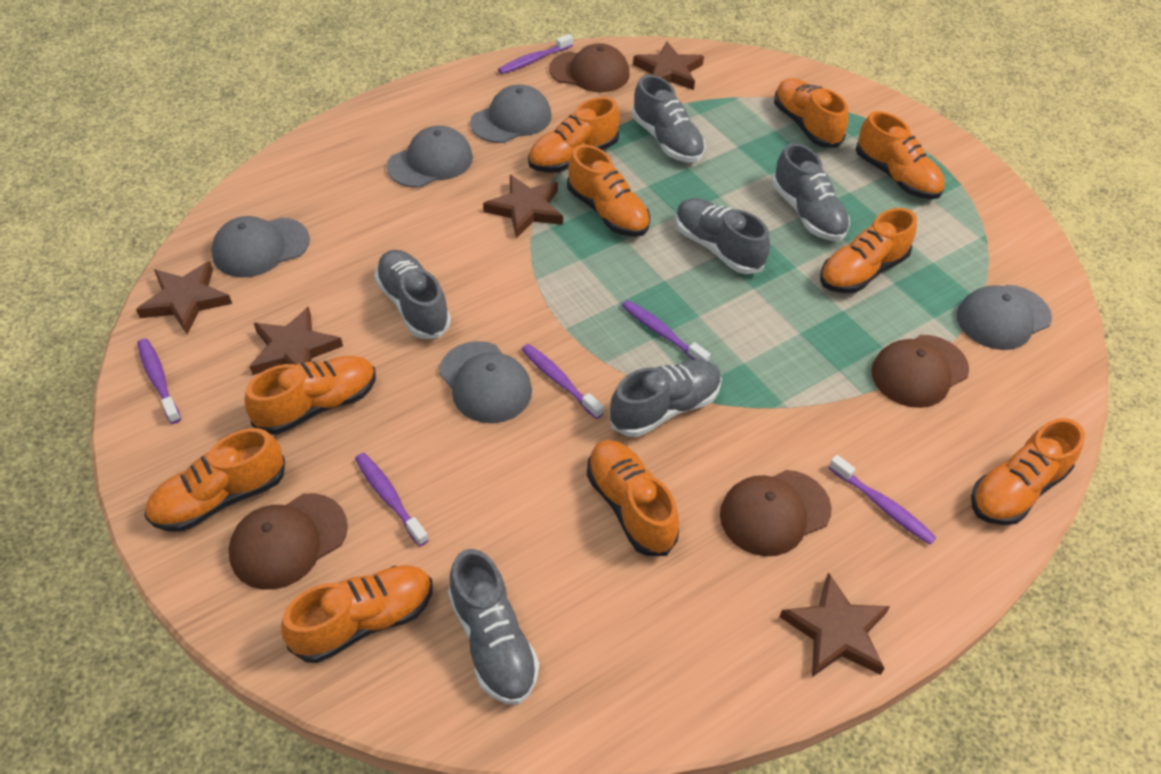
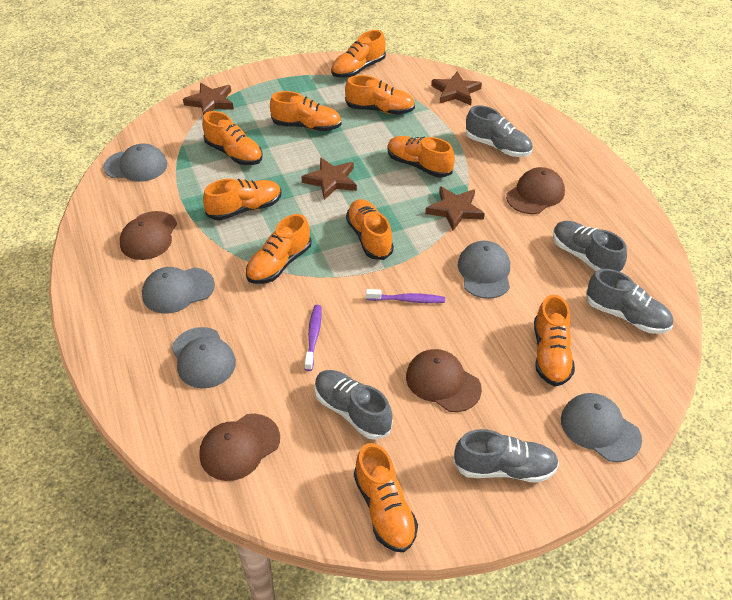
brown star: [136,261,232,334] [249,306,343,375] [483,175,563,238] [633,41,704,90] [780,572,890,677] = 5 -> [183,83,234,116] [301,157,357,200] [425,186,485,231] [431,71,482,105] = 4
grey shoe: [375,250,451,339] [448,549,539,705] [609,360,722,437] [632,75,705,162] [675,198,770,274] [772,143,850,241] = 6 -> [314,370,393,440] [453,429,559,483] [466,105,533,157] [553,221,627,272] [586,269,673,334] = 5
purple toothbrush: [137,338,181,424] [355,453,429,546] [498,34,573,74] [521,344,604,419] [622,300,710,361] [828,455,936,545] = 6 -> [305,305,322,371] [366,289,445,303] = 2

